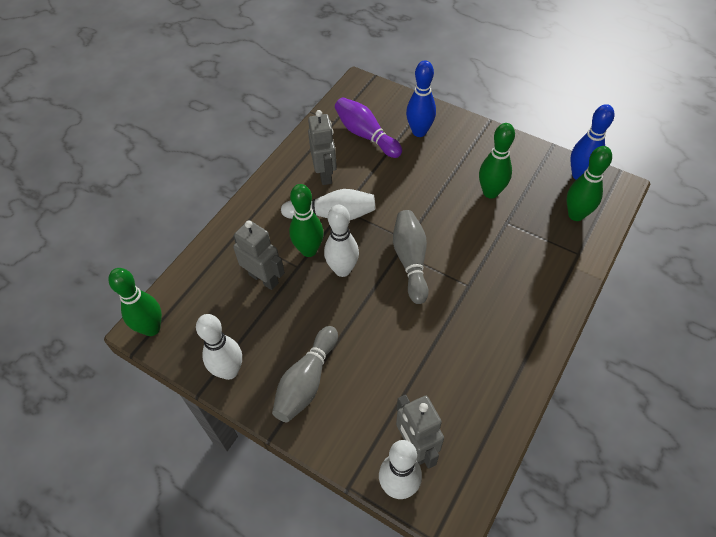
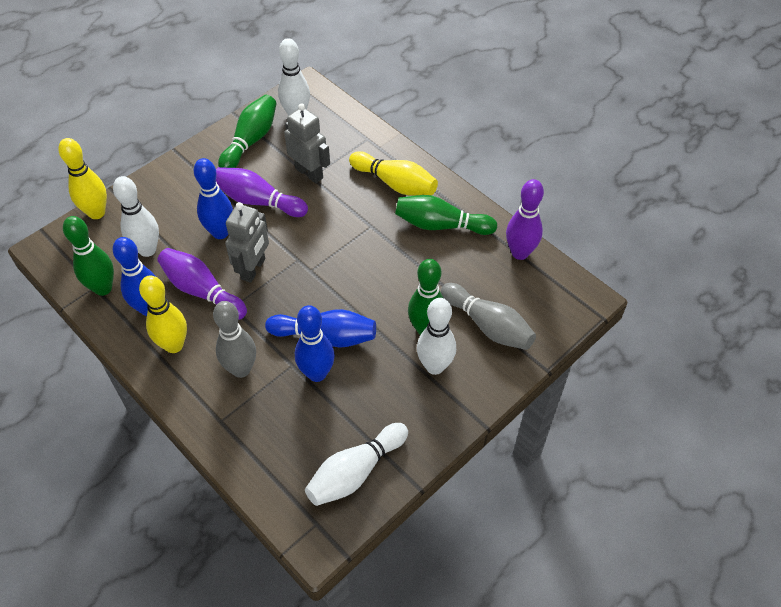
blue bowling pin: [406,60,436,137] [570,104,614,180] = 2 -> [113,237,156,316] [194,158,233,239] [265,309,376,348] [295,305,335,382] = 4
grey robot: [233,220,285,290] [308,110,337,185] [396,395,444,469] = 3 -> [225,202,269,283] [284,104,330,183] = 2
purple bowling pin: [335,97,402,158] = 1 -> [157,248,247,320] [216,167,308,217] [506,179,544,260] = 3
yellow bowling pin: none = 0 -> [58,138,107,219] [139,275,187,353] [349,151,438,196] = 3

